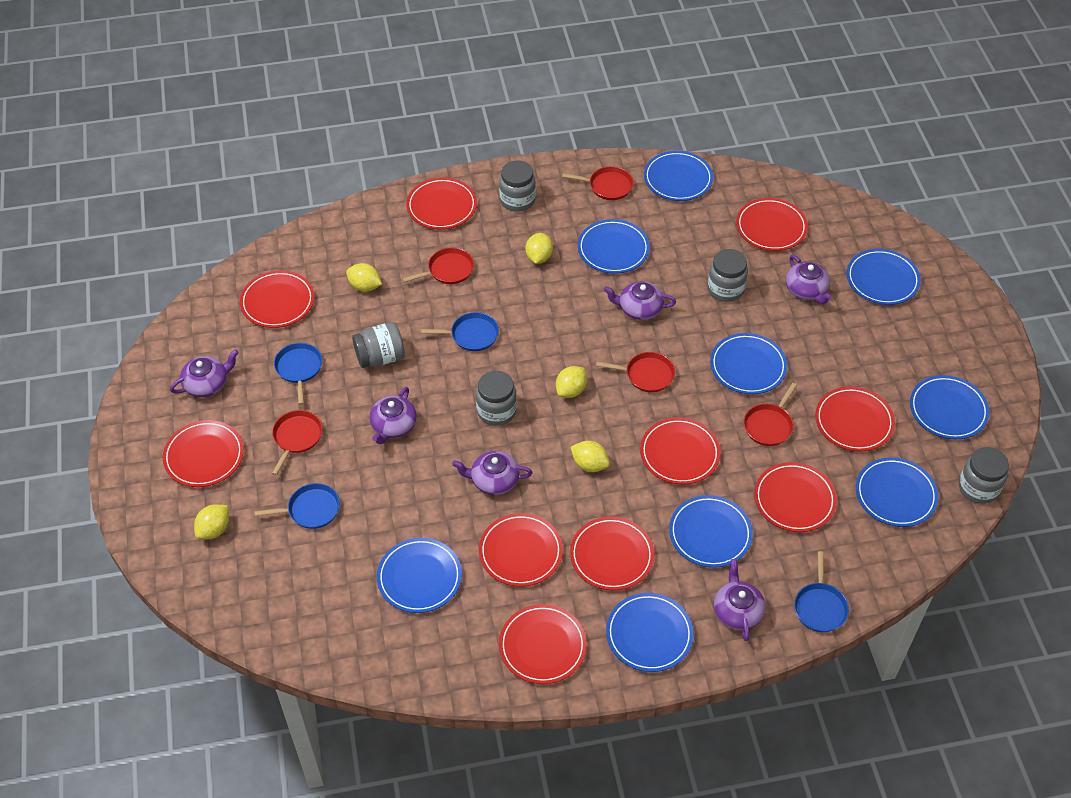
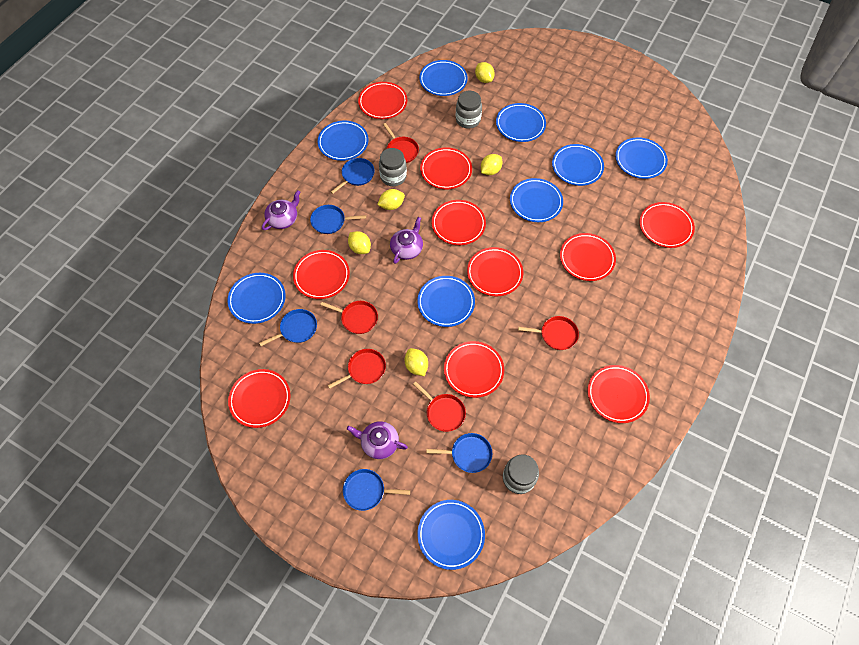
blue pan: [254,483,340,529] [274,343,322,405] [421,312,499,351] [794,551,849,632] = 4 -> [259,309,317,346] [310,205,366,234] [331,158,375,194] [343,469,410,511] [426,433,492,473] = 5
grey jar: [352,322,405,368] [476,371,517,426] [499,160,536,212] [708,249,748,302] [959,447,1009,504] = 5 -> [379,148,407,186] [456,91,482,128] [503,454,539,494] = 3
purple teapot: [170,349,239,397] [369,387,417,444] [452,451,533,495] [604,281,676,320] [714,559,766,641] [786,255,832,304] = 6 -> [262,190,300,230] [347,421,408,459] [390,217,423,264] = 3

